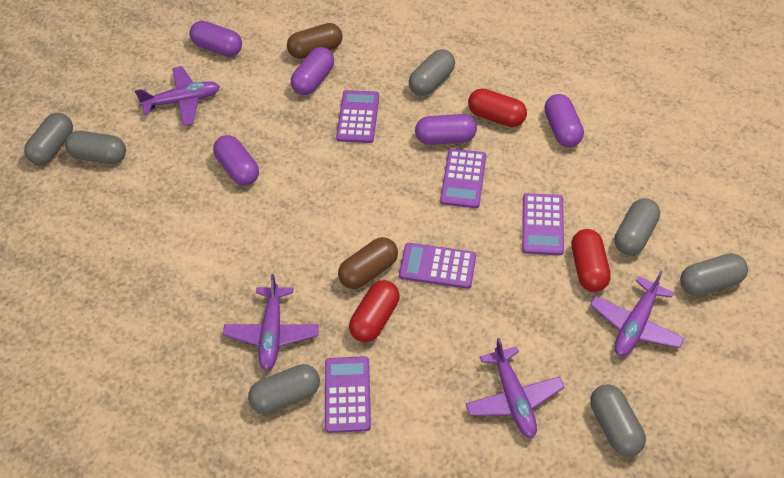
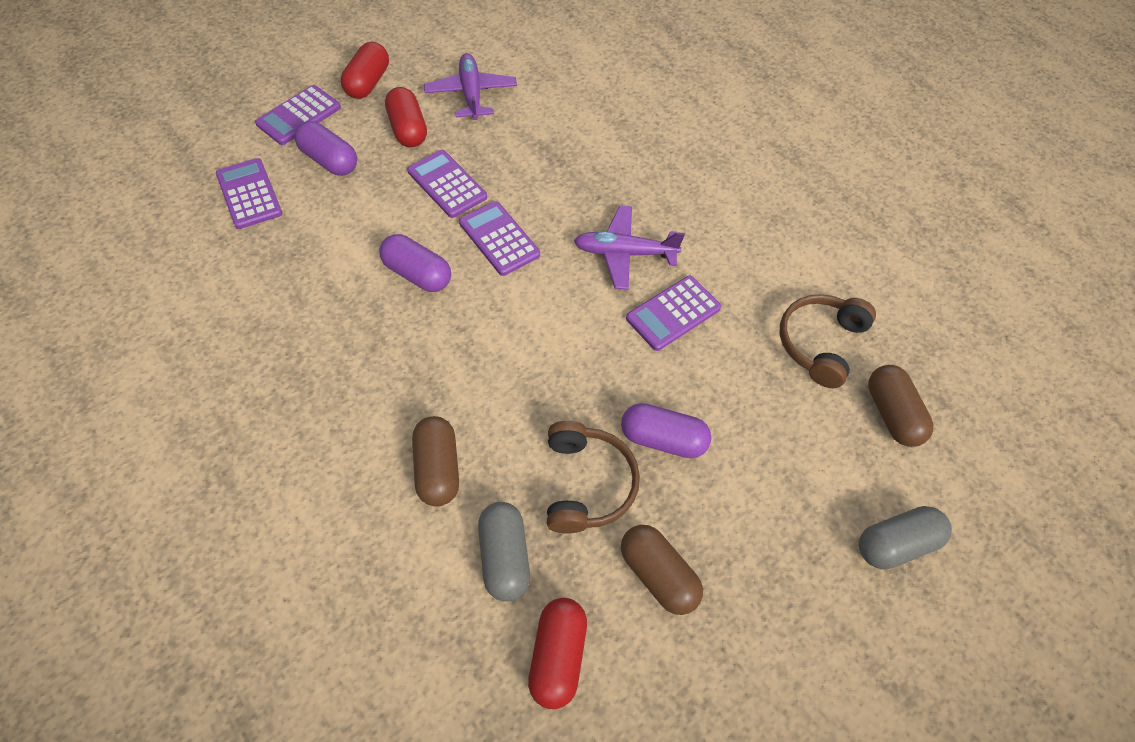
brown capsule: [287,23,343,59] [338,237,398,289] = 2 -> [412,416,459,507] [621,525,703,615] [868,365,933,447] = 3
brown headphones: none = 0 -> [547,421,640,534] [780,294,876,388] = 2
grey capsule: [24,113,73,165] [65,131,126,164] [248,364,320,414] [409,49,455,96] [590,384,646,456] [615,198,660,255] [680,253,748,296] = 7 -> [478,502,530,602] [859,506,952,570] = 2
purple capsule: [189,21,242,57] [213,135,259,186] [291,47,334,95] [415,114,477,145] [544,94,584,147] = 5 -> [295,121,357,176] [379,234,451,292] [621,403,711,458] = 3
purple plane: [134,66,220,126] [223,274,319,371] [465,338,565,438] [590,271,685,356] = 4 -> [424,53,517,120] [574,205,685,290] = 2

